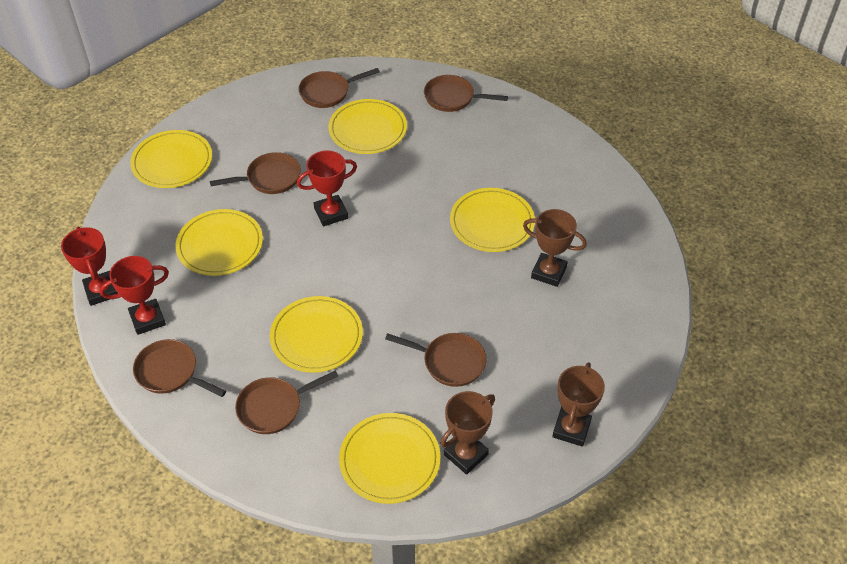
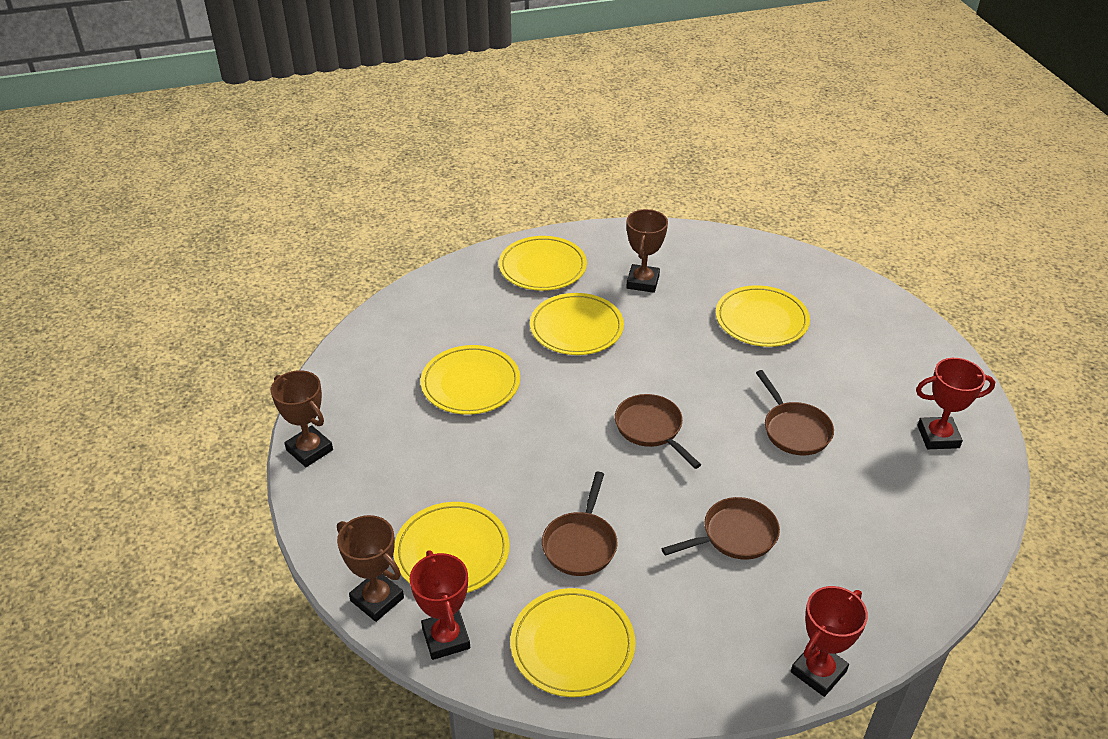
brown pan: [133,339,226,397] [210,152,301,194] [235,370,338,434] [298,68,380,108] [385,333,487,387] [424,75,508,112] = 6 -> [542,472,618,576] [615,394,701,469] [661,497,780,560] [756,370,834,456] = 4

